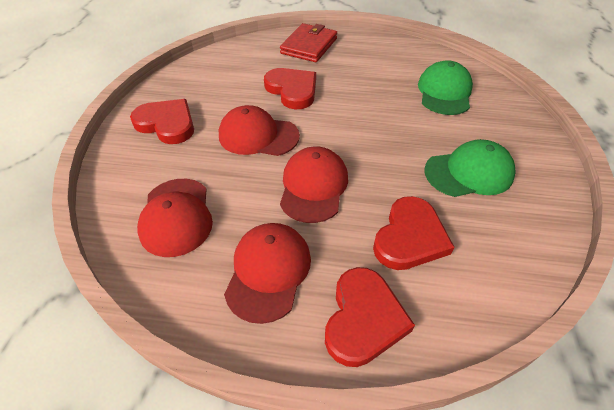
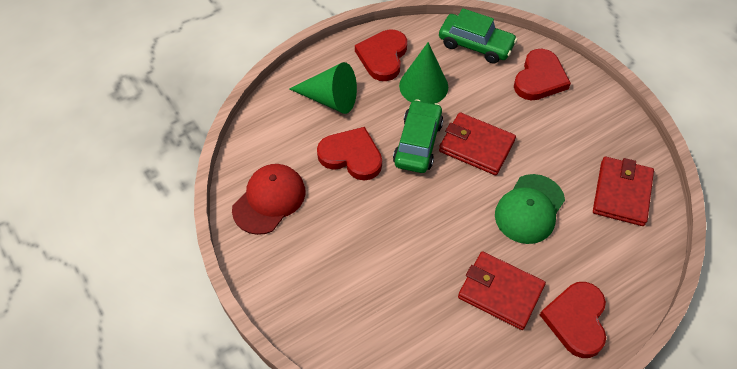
green cap: [418,60,473,115] [425,139,516,197] = 2 -> [495,174,565,244] = 1
green car: none = 0 -> [393,99,443,173] [439,8,517,64] = 2
green cone: none = 0 -> [289,62,357,114] [399,42,448,104] = 2
red cap: [137,179,213,257] [219,105,300,156] [224,223,311,324] [280,146,348,223] = 4 -> [232,164,305,235] = 1
red wallet: [280,23,337,62] = 1 -> [439,112,516,175] [458,251,546,330] [593,157,654,226] = 3

